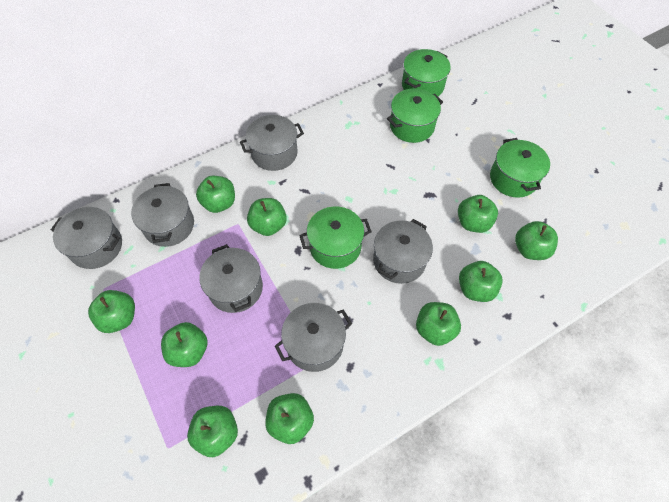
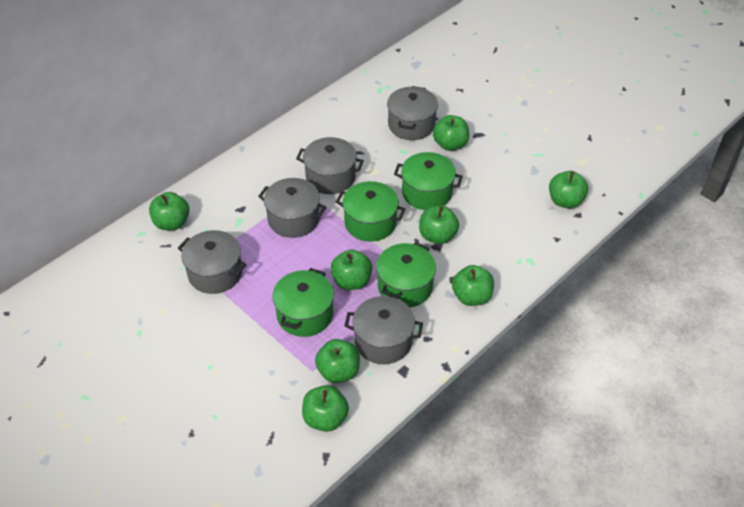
green apple: [88,290,135,333] [161,322,207,367] [187,406,238,457] [196,176,235,213] [247,198,287,236] [265,393,314,444] [416,302,461,346] [458,195,498,233] [459,261,503,302] [515,221,558,260] = 10 -> [149,192,190,230] [302,385,349,432] [315,339,360,383] [330,250,372,290] [419,205,459,244] [433,115,469,151] [452,265,494,306] [549,171,588,208] = 8
grey pot: [51,207,122,269] [131,183,194,247] [200,244,263,313] [240,115,304,171] [275,303,352,372] [373,219,433,284] = 6 -> [178,230,247,294] [258,178,326,238] [296,137,364,194] [344,296,423,364] [387,86,438,140] = 5

